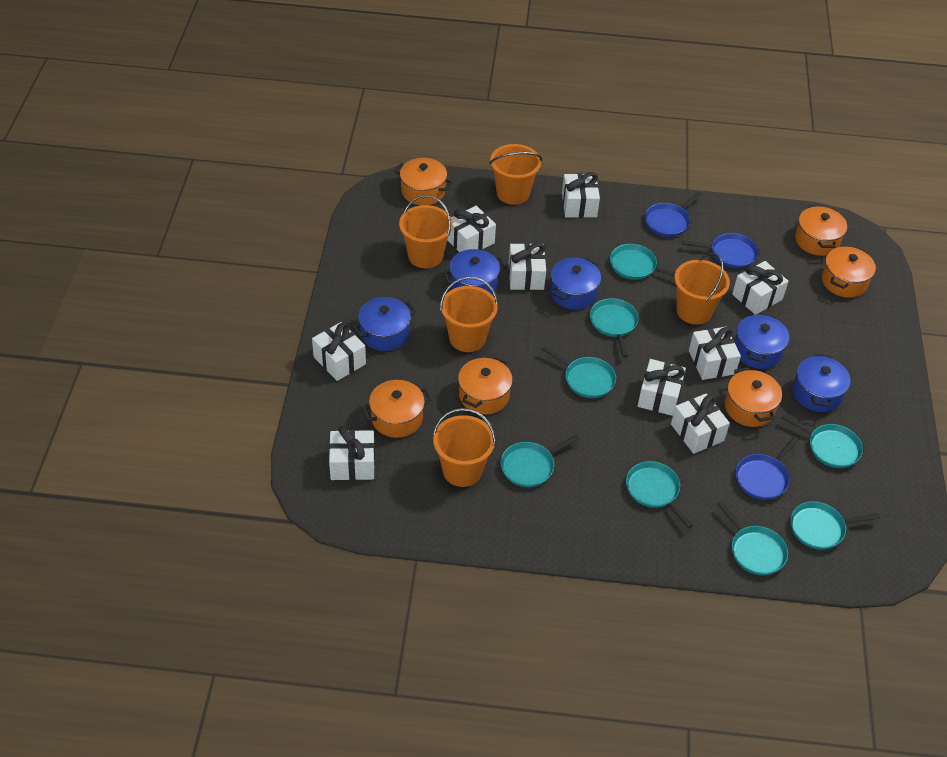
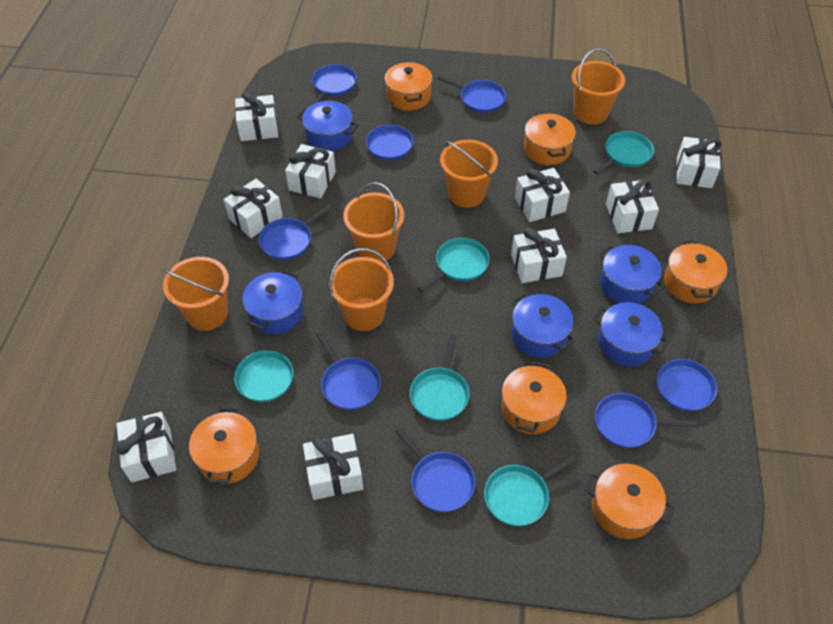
blue pan: [645,192,703,237] [683,233,759,268] [736,436,799,500] = 3 -> [259,204,333,260] [311,64,357,105] [317,332,381,410] [366,102,414,160] [395,427,476,512] [437,75,506,113] [595,393,698,448] [657,328,717,411] = 8
turquoise pan: [500,435,579,487] [542,346,616,398] [590,298,639,357] [610,244,675,280] [626,461,693,528] [717,501,788,575] [781,414,863,468] [790,501,880,550] = 8 -> [203,350,294,402] [410,335,470,421] [418,238,490,292] [484,455,577,526] [593,131,654,174] = 5

